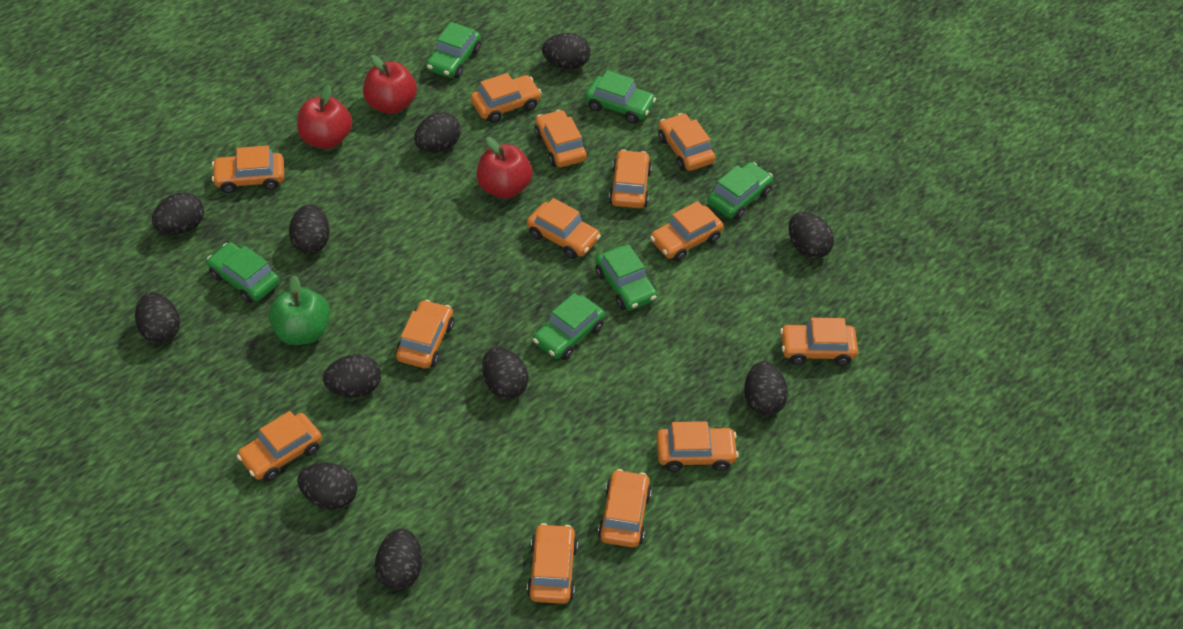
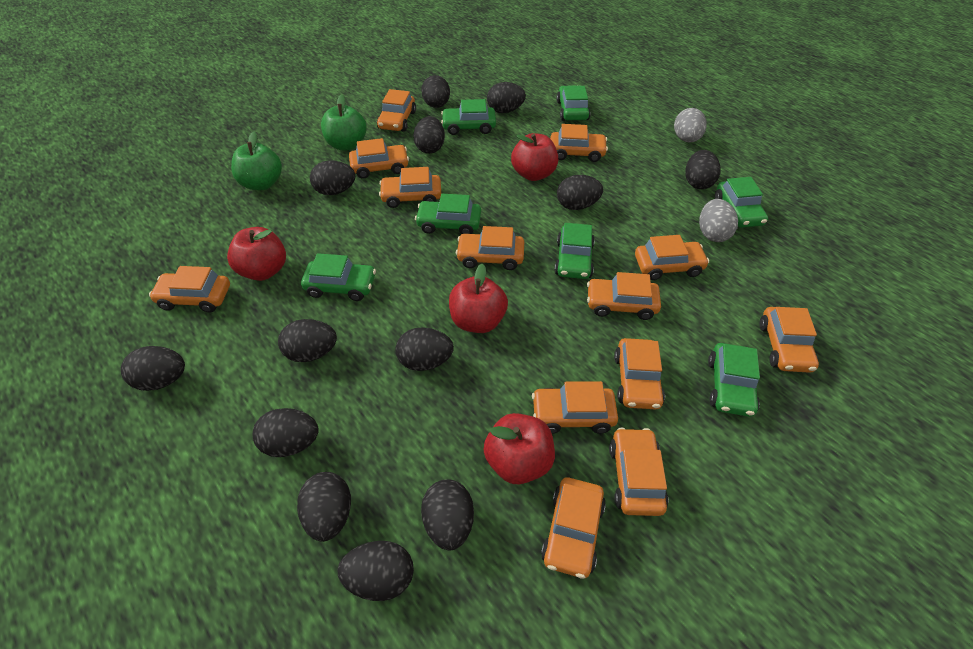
black egg: [135,292,180,344] [152,192,204,234] [289,204,330,254] [297,463,357,510] [323,354,381,398] [375,529,423,590] [414,112,461,152] [482,347,528,399] [542,33,590,70] [744,361,788,416] [789,212,834,259] = 11 -> [121,346,185,391] [252,408,319,457] [278,319,337,362] [297,472,351,542] [310,160,356,195] [338,541,414,601] [396,327,454,371] [413,116,445,154] [421,75,450,108] [421,479,474,550] [487,82,526,113] [557,175,603,210] [685,150,720,189] = 13
green apple: [268,275,330,345] = 1 -> [231,131,282,190] [321,94,367,150] = 2
green car: [207,242,280,303] [426,22,481,78] [533,293,605,360] [585,70,656,124] [595,245,657,310] [707,162,773,220] = 6 -> [301,253,376,301] [415,194,481,234] [441,99,496,135] [554,223,595,279] [557,85,591,121] [708,343,760,417] [715,177,768,228] = 7
grey egg: none = 0 -> [674,108,707,143] [699,199,738,242] = 2
red apple: [297,84,352,149] [363,55,417,114] [477,137,533,199] = 3 -> [227,227,286,281] [449,264,508,333] [483,413,555,484] [511,133,558,181] = 4

